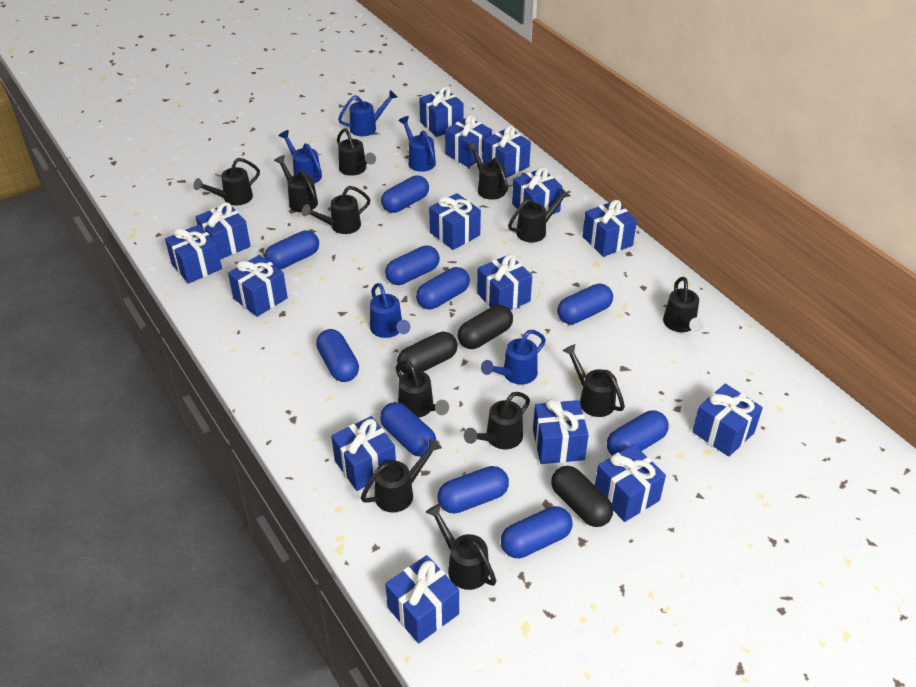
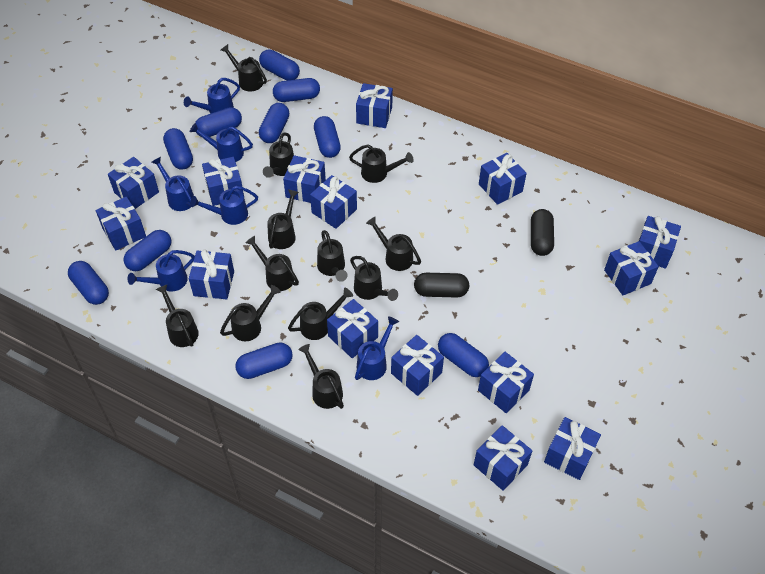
black capsule: [397,332,458,373] [458,305,513,349] [551,466,613,527] = 3 -> [414,273,469,297] [531,209,554,256] = 2
blue watering can: [278,130,322,184] [338,90,398,136] [370,283,410,338] [398,116,436,172] [481,330,546,384] = 5 -> [127,250,195,291] [152,157,194,211] [184,78,240,113] [190,123,253,162] [190,186,258,225] [355,316,399,380] = 6

